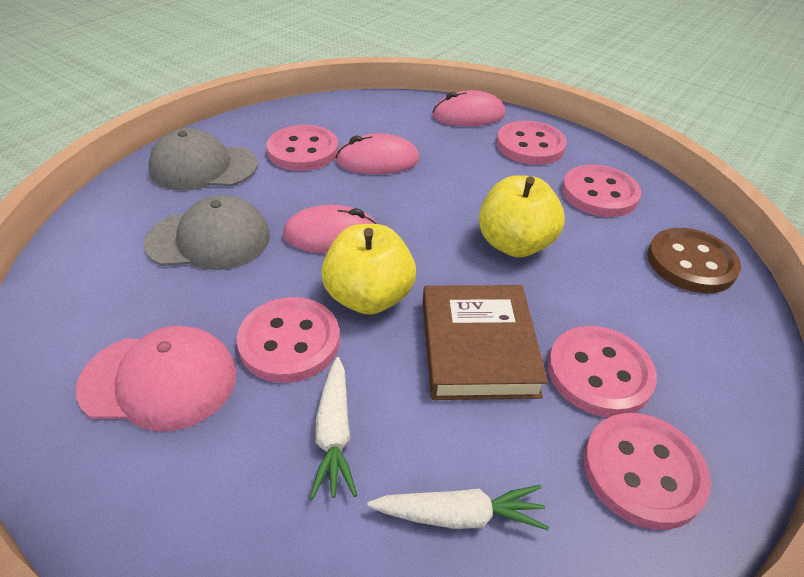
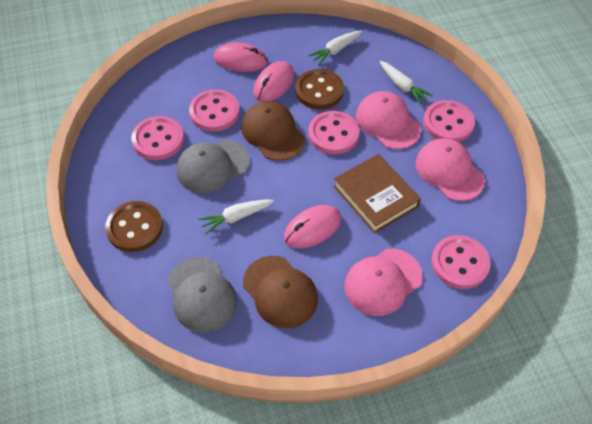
brown button: [647,228,741,293] = 1 -> [105,201,163,252] [295,69,344,109] = 2
brown cap: none = 0 -> [241,101,305,161] [243,256,318,328] = 2
pink button: [237,297,340,383] [266,125,338,171] [497,121,567,165] [548,326,657,417] [562,165,641,217] [584,413,711,530] = 6 -> [132,116,184,160] [189,89,240,132] [308,111,359,154] [423,100,475,142] [431,235,491,289] = 5
pink cap: [76,326,237,432] = 1 -> [344,249,423,316] [356,91,421,149] [416,138,485,201] = 3
white carrot: [310,357,357,499] [367,485,549,530] = 2 -> [198,200,274,234] [308,30,362,65] [380,61,433,105] = 3
yellow apple: [321,224,416,315] [479,175,565,257] = 2 -> none = 0

